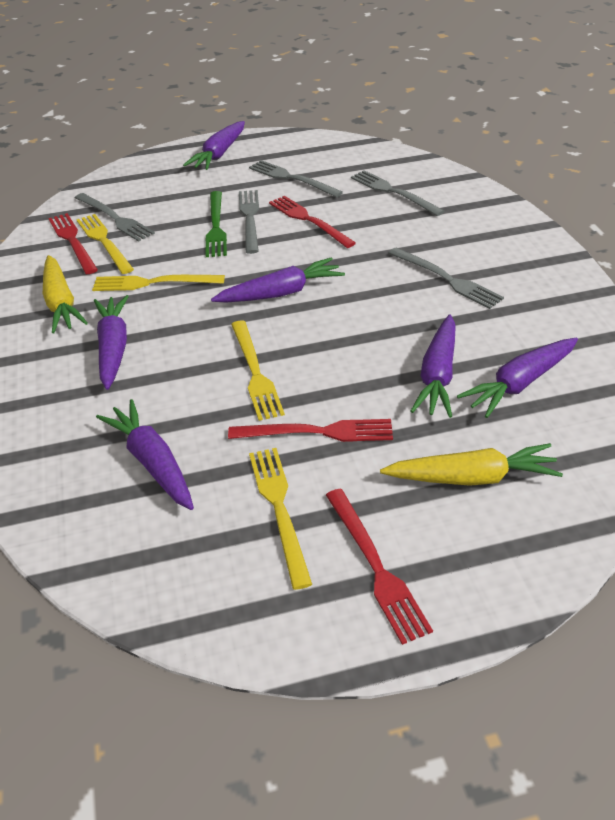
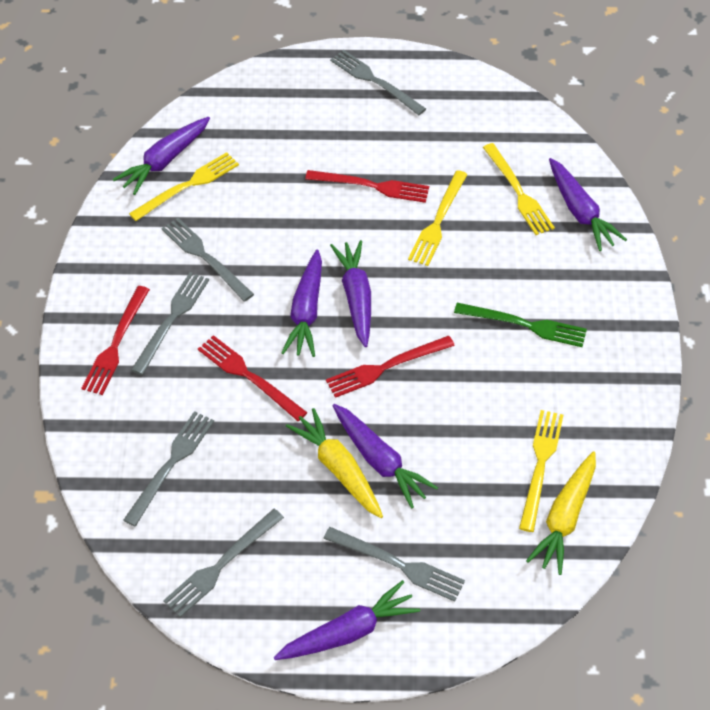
grey fork: [75,193,155,242] [239,190,259,254] [249,160,343,197] [351,170,444,216] [388,248,504,309] = 5 -> [123,411,214,526] [131,272,209,375] [161,218,254,301] [163,509,284,617] [323,527,465,602] [330,50,426,115] = 6

